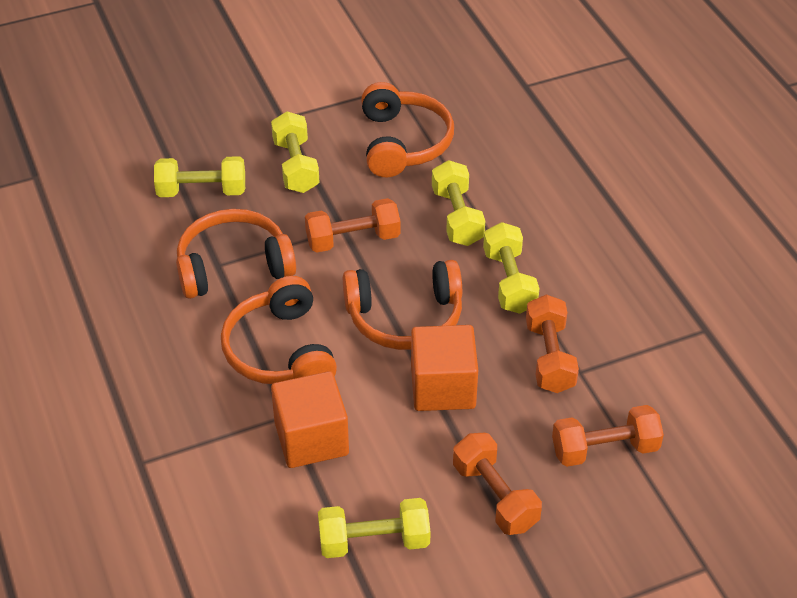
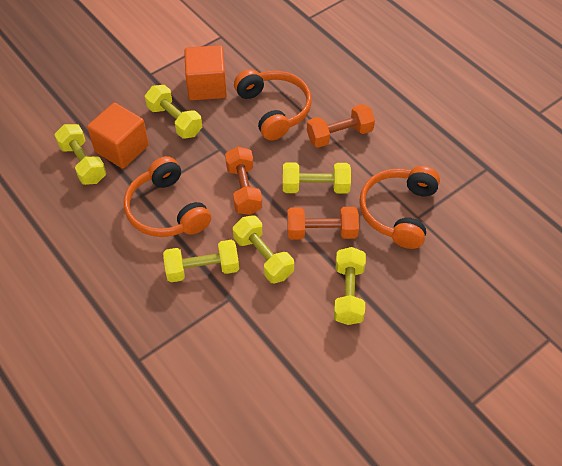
orange dumbbell: [305,198,401,252] [453,433,542,535] [526,294,579,393] [552,405,664,467] = 4 -> [225,146,262,215] [287,207,359,240] [307,104,375,148] = 3
orange headphones: [176,209,296,299] [221,276,337,384] [343,260,462,350] [361,82,454,177] = 4 -> [124,156,211,237] [234,69,312,140] [359,166,440,249] = 3
yellow dumbbell: [154,156,245,197] [271,111,320,193] [318,498,431,558] [432,160,485,246] [483,222,540,314] = 5 -> [55,124,106,185] [145,85,202,139] [163,240,239,282] [233,215,294,283] [283,162,351,194] [334,247,366,325] = 6

